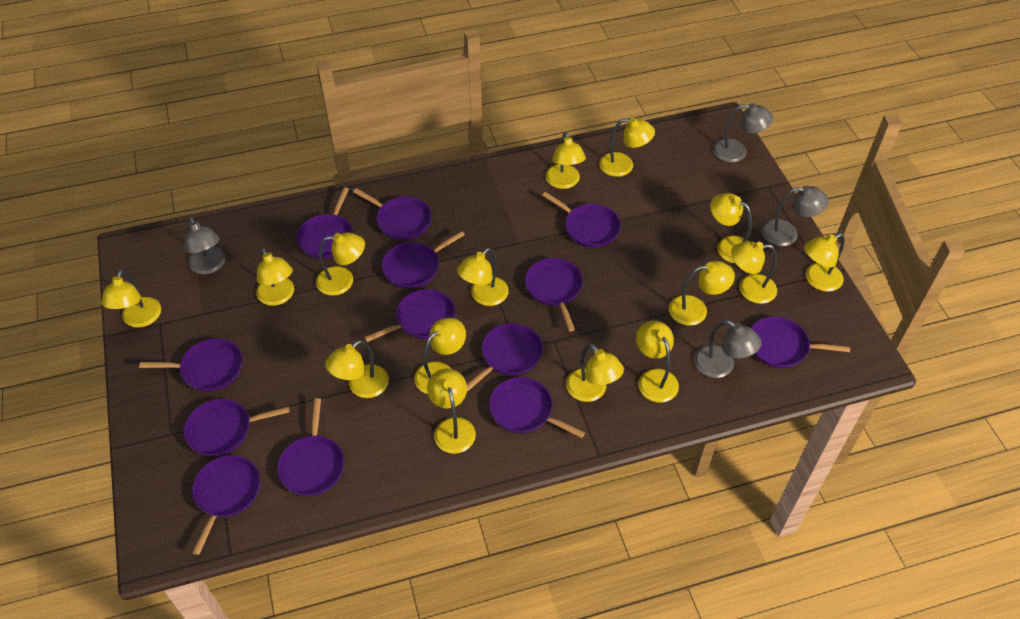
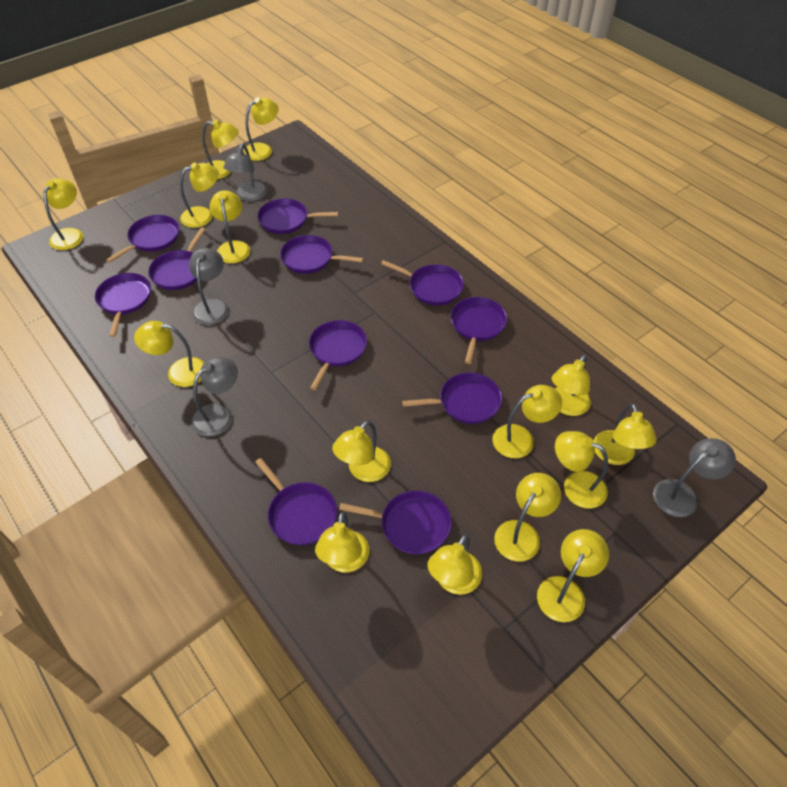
purple pan: [139,338,243,392] [184,399,290,456] [192,455,261,555] [278,398,344,496] [297,187,353,259] [353,188,432,240] [364,289,456,342] [382,231,465,289] [467,323,543,392] [489,377,585,438] [525,258,583,331] [542,192,621,248] [751,316,850,368] = 13 -> [95,273,151,337] [106,215,179,263] [148,227,206,290] [255,458,337,545] [257,198,338,234] [280,235,364,274] [309,320,367,390] [339,491,451,555] [381,260,464,306] [402,373,502,424] [450,297,507,364] = 11

